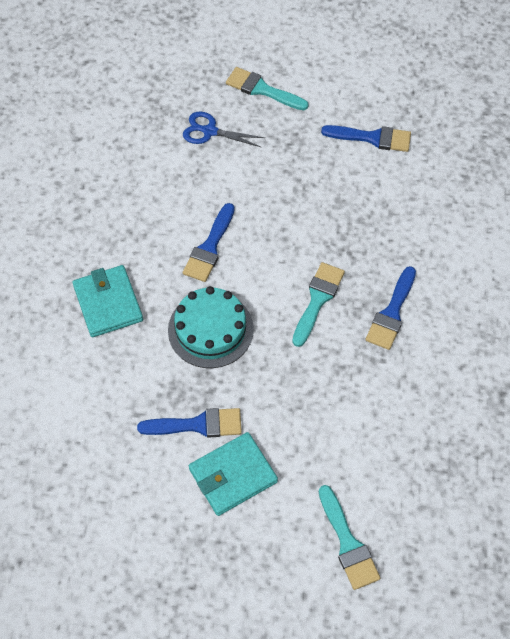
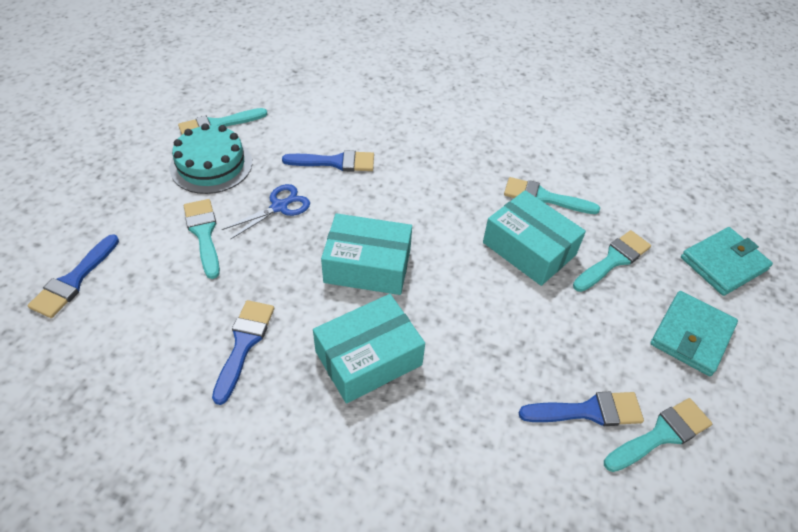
turquoise box: none = 0 -> [313,294,425,404] [321,213,412,295] [483,190,586,286] = 3
turquoise brush: [226,67,309,110] [292,262,345,347] [319,485,380,590] = 3 -> [178,108,267,134] [184,199,220,279] [504,177,600,214] [573,230,651,292] [604,398,712,472] = 5

